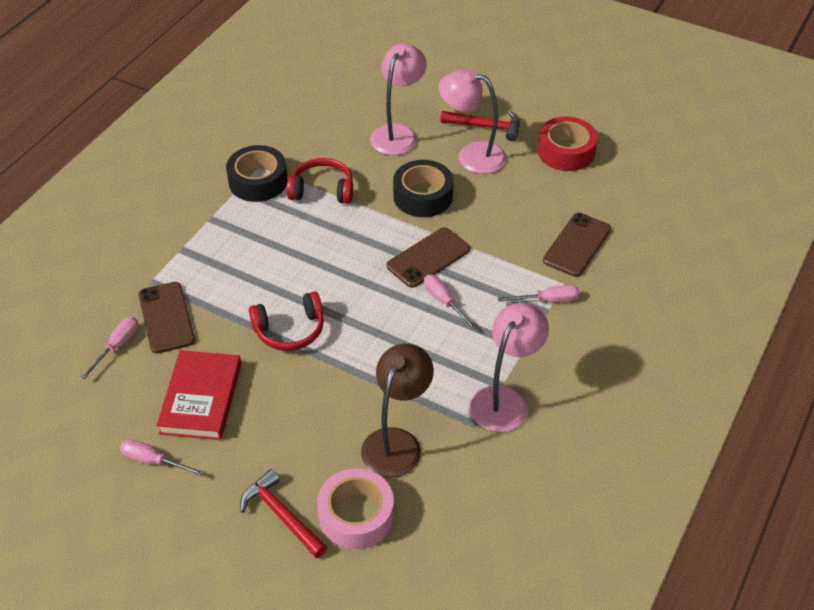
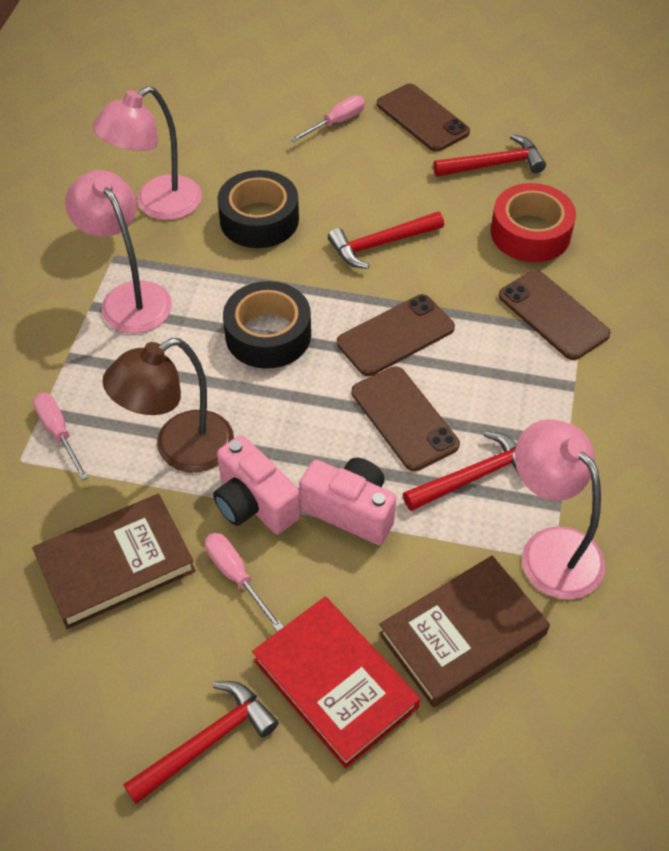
brown book: none = 0 -> [32,494,196,629] [379,556,550,707] = 2
brown phone: [138,282,195,354] [387,227,470,288] [543,213,611,277] = 3 -> [337,294,455,376] [352,366,460,471] [377,83,470,152] [499,270,611,360] = 4
pink camera: none = 0 -> [213,435,301,534] [299,458,396,545] = 2
pink screwdriver: [80,317,138,379] [120,439,204,476] [424,275,477,330] [498,285,579,302] = 4 -> [33,393,89,481] [205,533,283,632] [290,95,365,142] = 3
pink tape: [317,468,394,550] = 1 -> none = 0
red hammer: [240,469,327,558] [440,110,520,141] = 2 -> [123,681,279,804] [328,211,444,269] [403,431,519,511] [433,134,546,177] = 4
red headphones: [249,291,324,351] [287,158,353,204] = 2 -> none = 0

